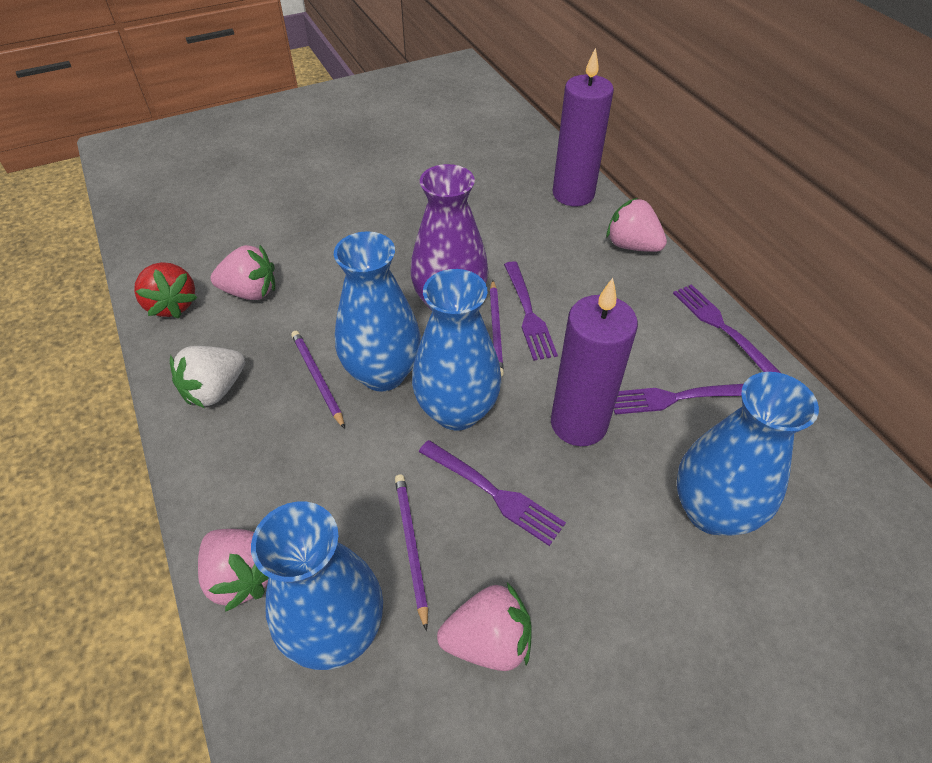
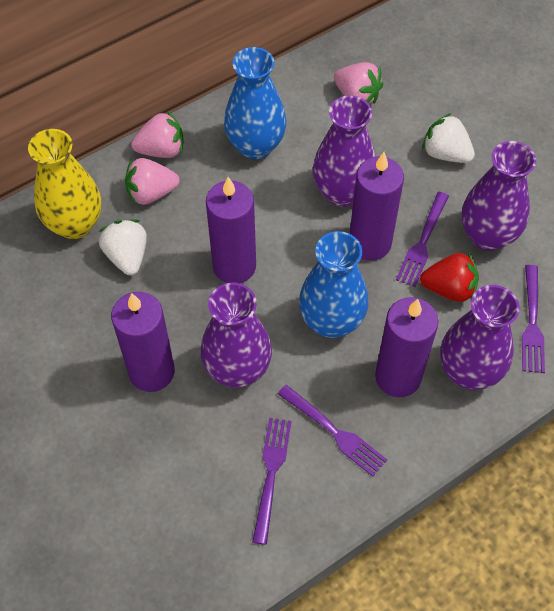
blue vase: [251,501,383,670] [334,231,421,391] [412,269,501,431] [676,372,819,536] = 4 -> [224,47,286,159] [299,231,369,338] = 2
pink strawberry: [198,529,269,612] [211,245,275,300] [437,583,532,671] [606,198,667,252] = 4 -> [125,158,180,205] [131,111,183,158] [334,62,383,104] = 3
purple candle: [551,278,638,446] [553,47,614,206] = 2 -> [111,292,175,392] [206,177,256,283] [350,152,404,261] [375,297,438,397] = 4
purple pencil: [291,331,345,429] [395,475,428,631] [490,280,504,377] = 3 -> none = 0
purple vase: [411,164,488,311] = 1 -> [201,283,272,388] [313,95,376,207] [440,285,520,390] [462,141,536,251] = 4
white strawberry: [170,346,245,408] = 1 -> [99,219,147,275] [422,113,475,163] = 2
yellow vase: none = 0 -> [28,129,101,239] = 1

